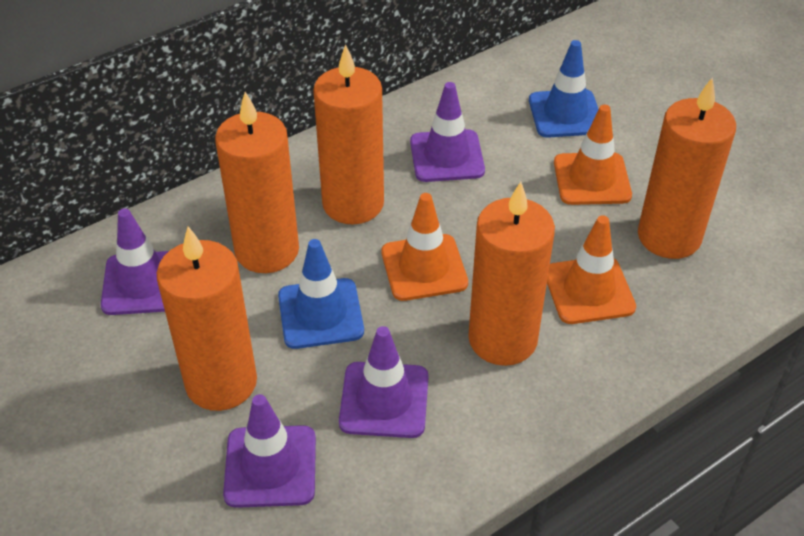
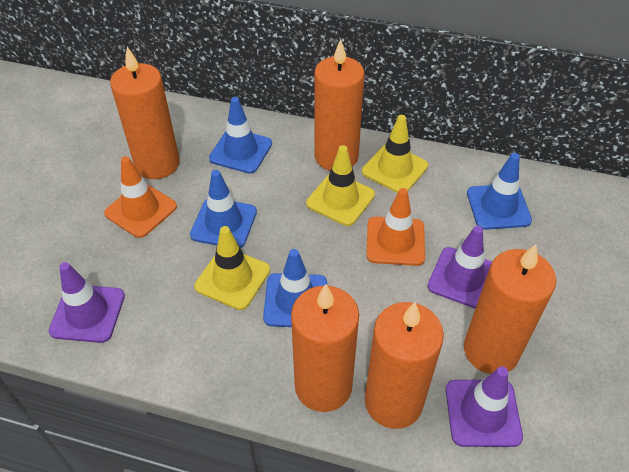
blue traffic cone: [278,239,364,349] [529,40,599,138] = 2 -> [190,170,257,248] [209,97,272,174] [263,249,327,327] [467,153,532,230] = 4
orange traffic cone: [381,193,468,301] [547,215,636,324] [554,105,632,205] = 3 -> [104,156,177,238] [366,188,425,266] = 2
purple traffic cone: [101,208,169,315] [223,394,316,508] [339,326,429,438] [410,82,485,182] = 4 -> [49,262,125,343] [428,226,492,309] [446,366,523,447] = 3
yellow traffic cone: none = 0 -> [194,226,270,310] [306,145,375,226] [362,115,428,193] = 3

